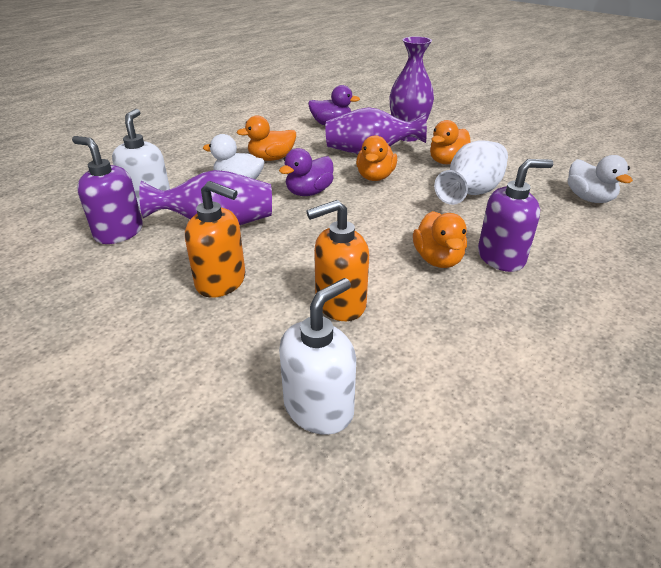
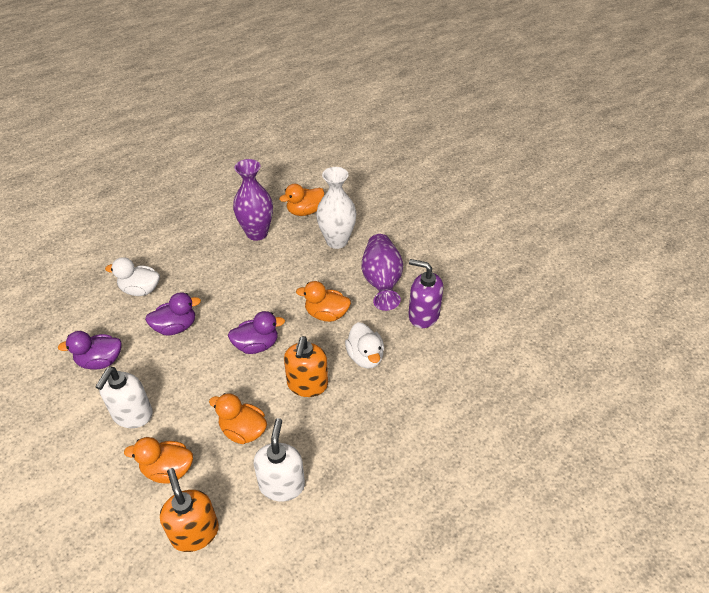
purple duck: [279,148,334,196] [308,85,360,126] = 2 -> [58,331,122,369] [145,292,201,335] [228,311,285,354] = 3
purple soap dispenser: [72,136,143,244] [478,159,553,272] = 2 -> [408,259,443,328] = 1
purple vase: [139,170,272,225] [326,107,427,154] [390,36,434,141] = 3 -> [233,159,273,241] [362,234,403,311] = 2

